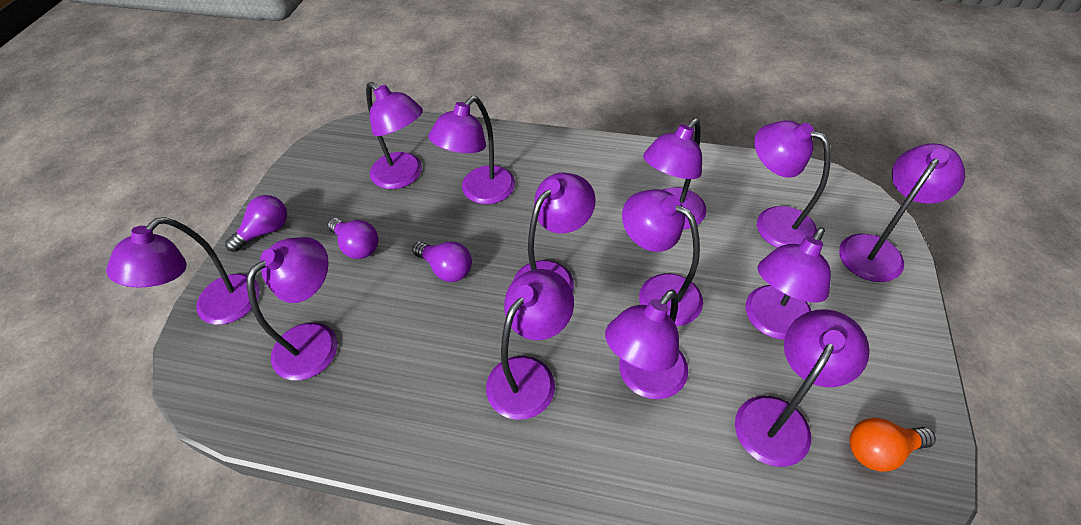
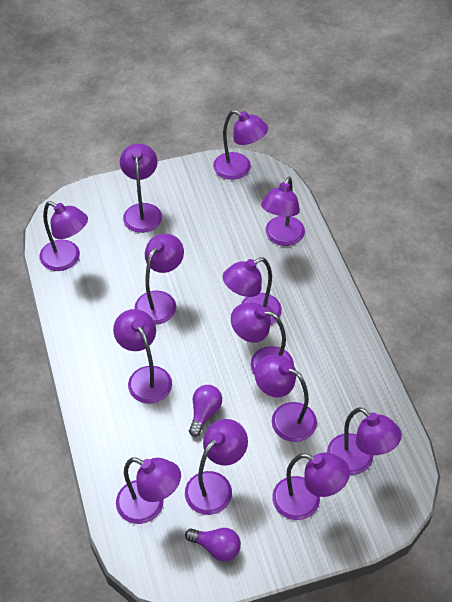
orange light bulb: [850,418,936,472] = 1 -> none = 0
purple light bulb: [225,195,287,252] [328,218,378,259] [412,241,472,282] = 3 -> [185,528,241,561] [189,385,222,437] = 2

